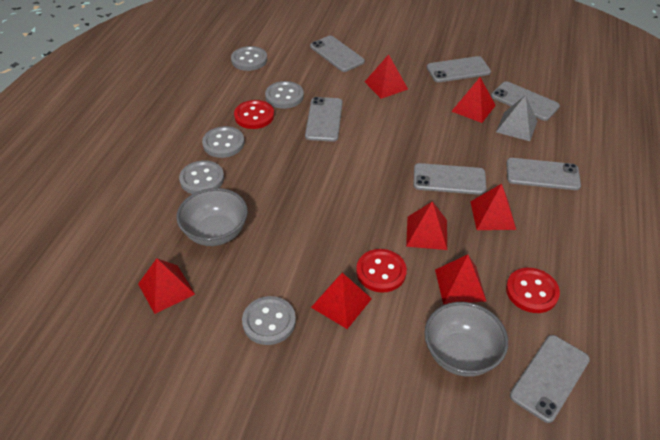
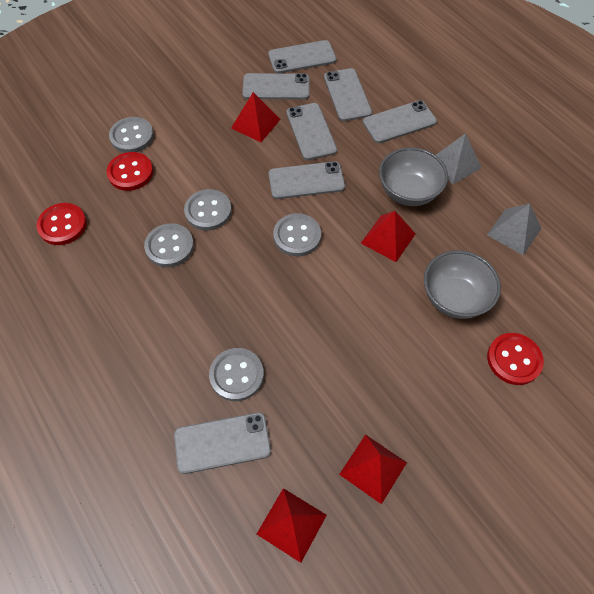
grey pyramid: [496,95,537,141] = 1 -> [436,133,482,184] [487,204,542,255] = 2
red pyramid: [138,258,195,314] [311,273,372,329] [365,54,408,99] [406,201,447,250] [435,254,486,304] [451,77,496,123] [470,184,516,230] = 7 -> [231,92,281,142] [257,488,327,563] [339,434,407,504] [361,211,415,262] = 4

